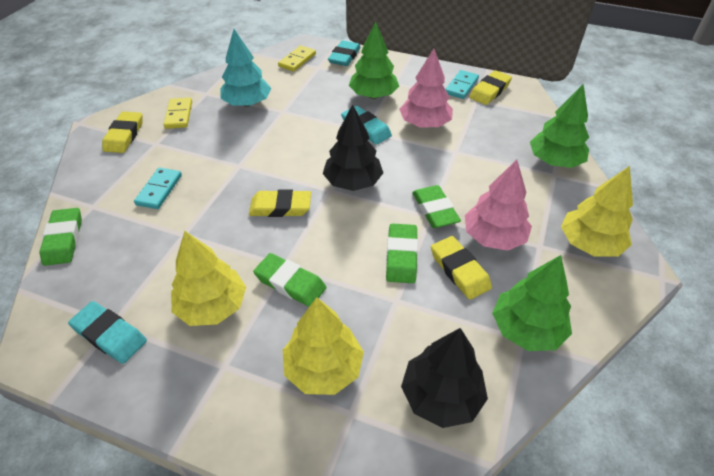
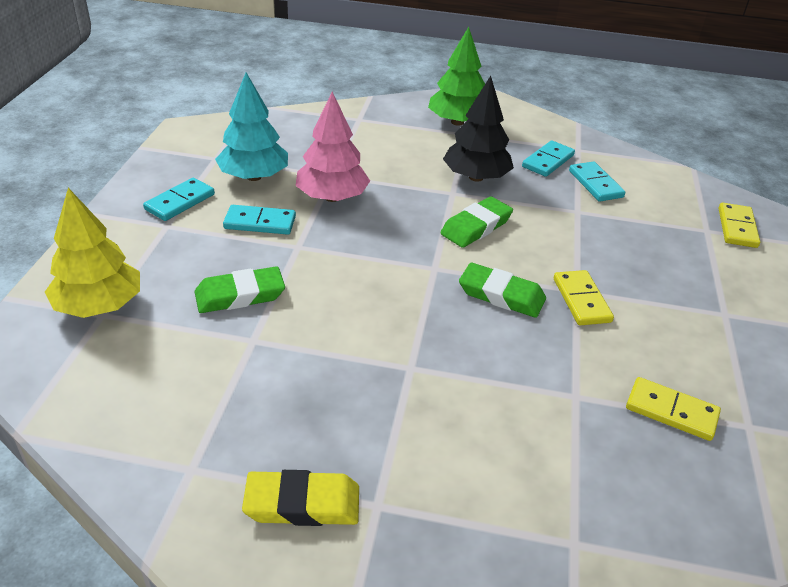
black tree: [323,104,383,191] [401,328,488,428] = 2 -> [443,76,514,182] = 1
green eraser: [40,208,82,266] [253,253,326,307] [386,223,418,283] [412,185,461,228] = 4 -> [195,266,285,313] [440,196,513,248] [459,263,546,318] = 3
green tree: [349,21,399,99] [492,255,572,351] [530,84,589,168] = 3 -> [428,27,485,126] = 1
pink tree: [399,49,453,128] [465,159,532,251] = 2 -> [295,92,370,202] = 1
turquoise domino: [134,168,182,209] [445,70,479,99] = 2 -> [143,178,215,221] [223,205,296,235] [522,141,575,177] [569,161,625,201] = 4
turquoise eraser: [68,301,147,364] [328,40,361,66] [341,106,392,145] = 3 -> none = 0
yellow domino: [164,98,192,129] [278,45,316,72] = 2 -> [554,270,614,325] [626,377,721,441] [718,203,760,248] = 3
yellow eraser: [102,112,142,153] [249,189,311,217] [431,236,492,300] [469,70,512,105] = 4 -> [242,470,359,526] = 1
yellow tree: [171,231,246,326] [283,297,364,395] [561,166,633,257] = 3 -> [45,188,140,318] = 1

